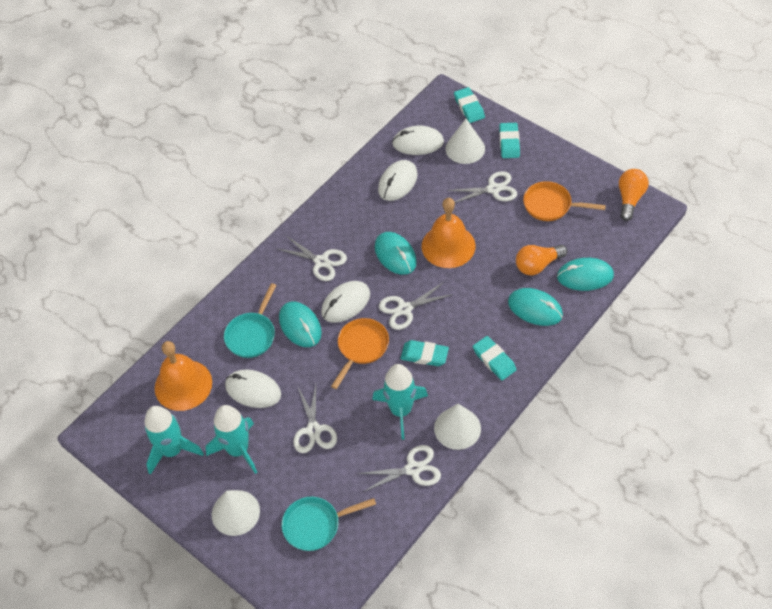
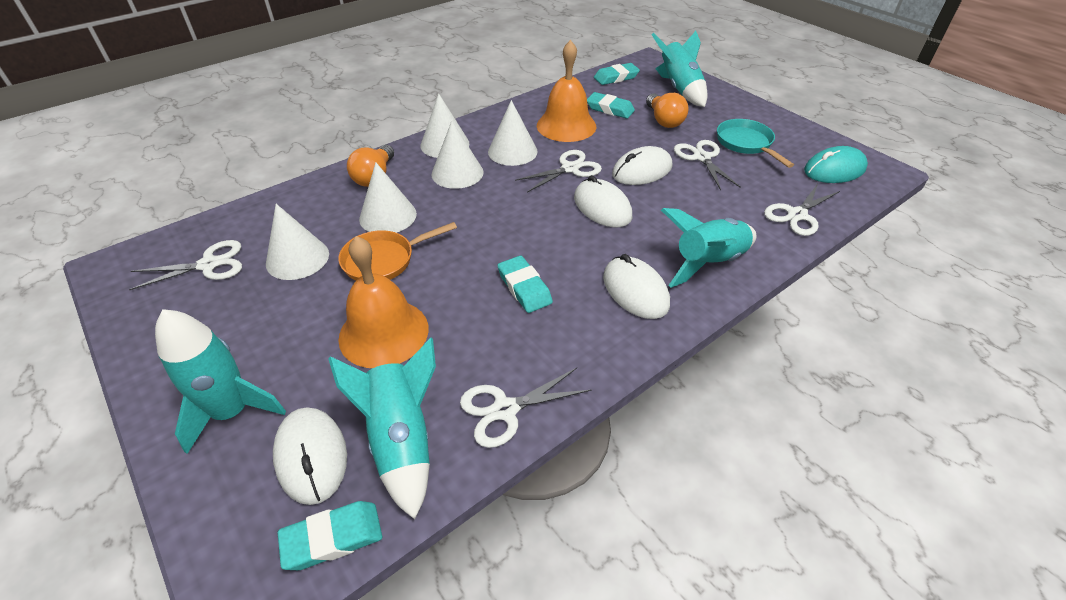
orange pan: [331,318,389,389] [523,181,606,221] = 2 -> [338,222,457,281] = 1
turquoise mouse: [279,302,322,347] [375,232,417,275] [508,288,563,326] [557,258,614,291] = 4 -> [804,146,868,183] = 1
turquoise pan: [224,283,276,358] [282,497,376,551] = 2 -> [717,119,794,168] = 1
turquoise rocket: [144,406,204,475] [206,405,258,474] [372,364,428,440] = 3 -> [155,309,286,454] [328,338,436,519] [652,31,707,107] [661,208,757,288] = 4
white cone: [212,490,260,536] [434,404,481,450] [446,119,485,164] = 3 -> [266,204,329,280] [359,162,417,233] [421,93,469,158] [431,121,484,189] [488,100,538,166] = 5

